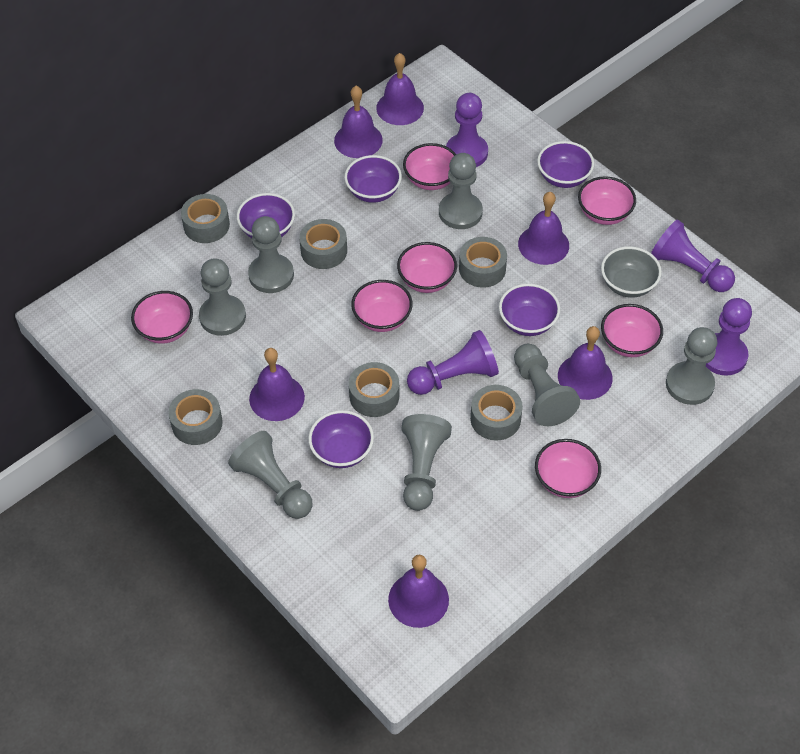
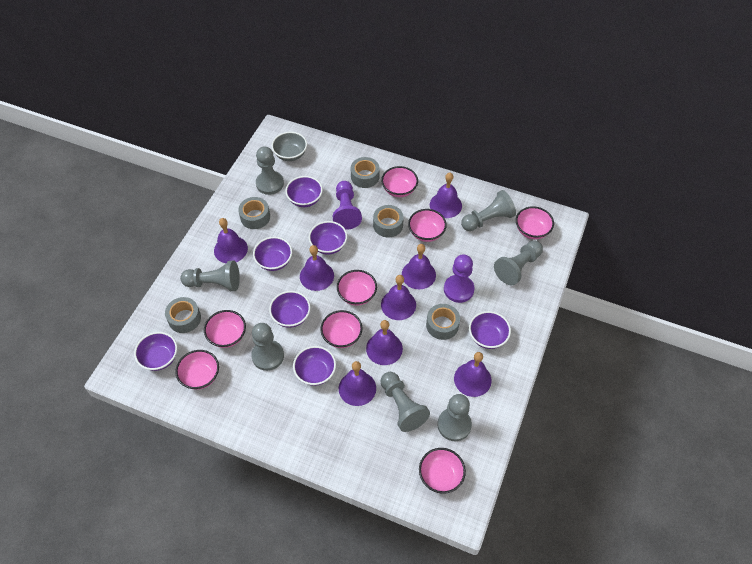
grey tape: [168,389,223,445] [181,194,230,243] [299,219,347,269] [349,362,399,417] [459,237,507,288] [470,385,523,440] = 6 -> [165,297,201,333] [238,197,270,229] [351,157,380,188] [373,205,404,238] [426,304,460,340] = 5
pink bowl: [131,291,193,344] [351,280,413,332] [397,242,457,293] [403,143,456,190] [535,439,601,498] [578,176,636,225] [601,304,663,357] = 7 -> [175,350,219,390] [204,310,246,348] [320,310,362,348] [337,270,377,306] [381,166,418,197] [408,209,447,242] [419,448,466,494] [516,206,554,239] = 8
purple bell: [249,348,305,421] [334,86,383,158] [376,53,424,125] [388,555,449,628] [518,192,569,265] [558,326,613,400] = 6 -> [214,218,248,263] [300,245,334,291] [339,361,376,406] [366,320,403,365] [381,275,416,320] [402,244,436,289] [430,172,462,218] [454,352,492,397] = 8
purple bowl: [237,193,295,238] [308,410,374,468] [344,155,402,203] [499,283,560,336] [537,141,594,188] = 5 -> [134,332,177,371] [253,237,292,271] [269,291,311,328] [285,176,323,207] [293,346,336,386] [309,221,347,255] [469,311,511,349] = 7
purple pawn: [407,330,499,395] [446,93,488,167] [651,219,735,292] [706,298,752,376] = 4 -> [333,181,362,230] [444,254,475,303] = 2

